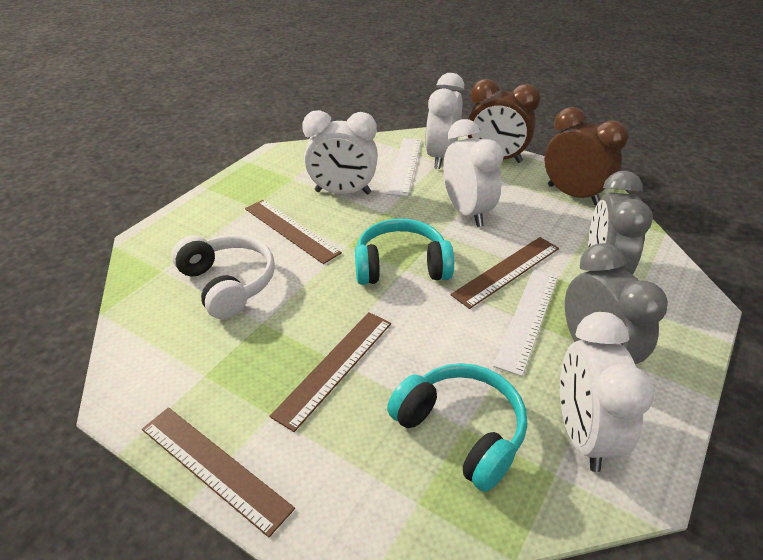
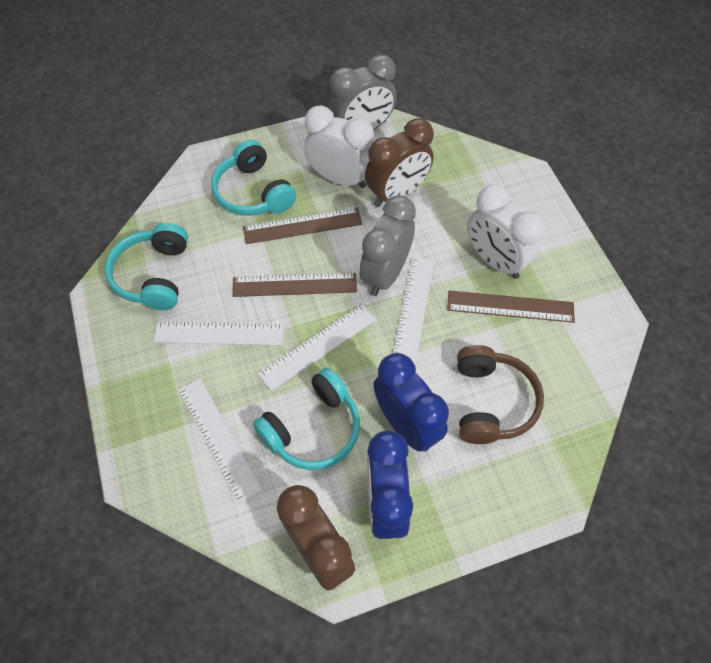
blue clock: none = 0 -> [367,430,413,539] [373,353,449,452] = 2
brown headphones: none = 0 -> [457,345,544,444] = 1
brown ruler: [142,407,295,537] [245,200,342,264] [270,312,391,432] [451,237,559,309] = 4 -> [232,273,357,297] [243,207,362,244] [447,290,575,323] = 3
turquoise headphones: [355,219,454,285] [387,363,527,492] = 2 -> [105,223,188,310] [211,139,296,216] [253,368,360,470] = 3
white clock: [302,110,378,194] [425,73,465,169] [443,119,504,227] [560,312,654,472] = 4 -> [304,106,374,188] [467,184,546,279] = 2
white headphones: [172,235,275,320] = 1 -> none = 0
white ruler: [387,138,421,197] [493,269,558,377] = 2 -> [153,321,284,346] [178,378,263,504] [258,304,376,391] [393,257,434,365] = 4

